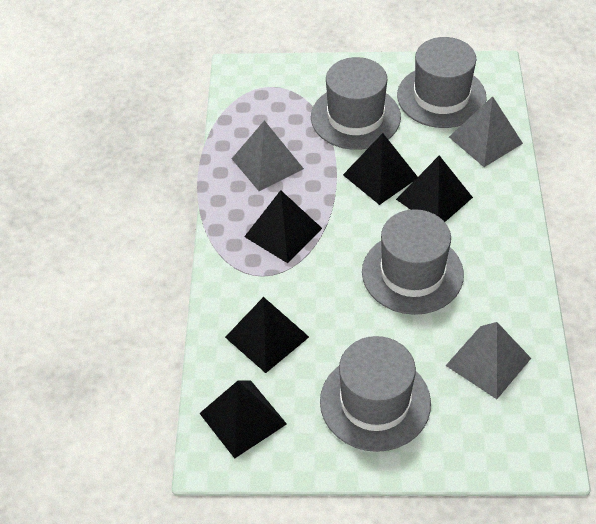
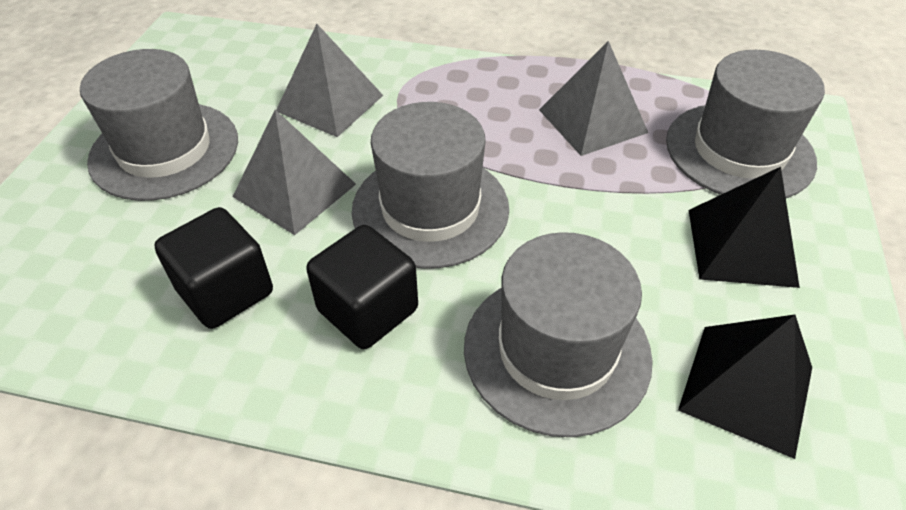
black cube: none = 0 -> [154,207,273,329] [306,225,418,349] = 2
black pyramid: [199,381,287,459] [225,297,309,373] [244,190,322,263] [343,133,418,205] [396,155,473,222] = 5 -> [678,315,812,459] [689,167,800,288] = 2

